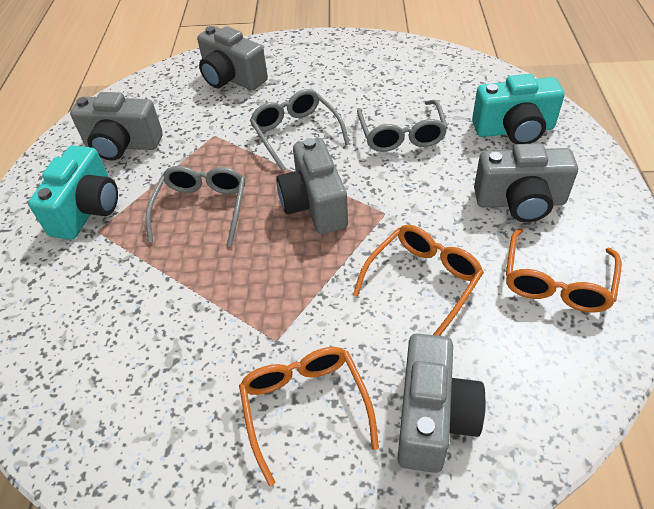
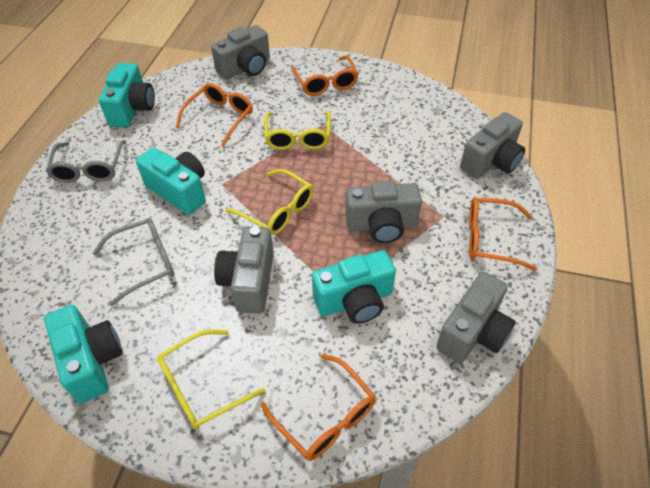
grey glasses: [146,166,245,246] [250,89,350,171] [357,100,448,152] = 3 -> [46,140,126,183] [93,218,175,306] = 2
orange glasses: [239,347,379,486] [353,225,484,336] [506,228,621,312] = 3 -> [176,83,253,147] [260,354,376,461] [291,56,359,96] [469,198,537,271] = 4
turquoise camera: [28,146,118,240] [472,74,565,144] = 2 -> [44,305,123,403] [99,63,155,127] [136,147,206,215] [312,250,396,324] = 4
yellow glasses: none = 0 -> [157,329,266,429] [226,169,314,235] [264,111,331,150] = 3

